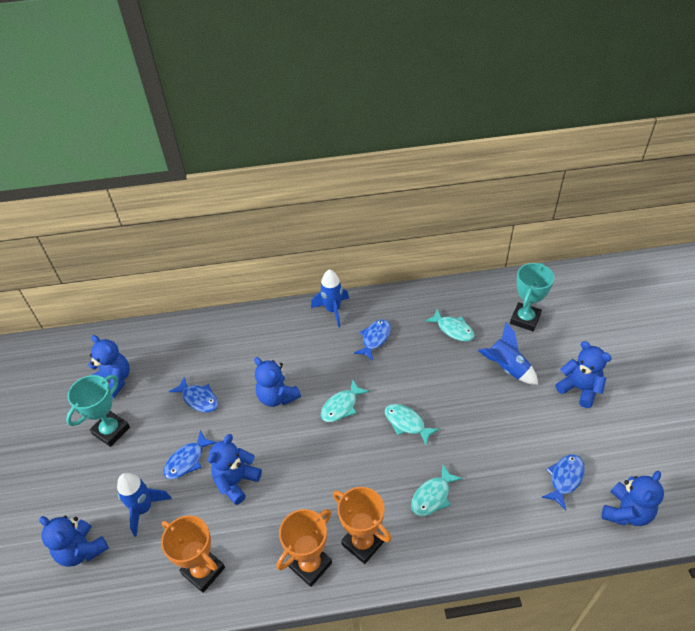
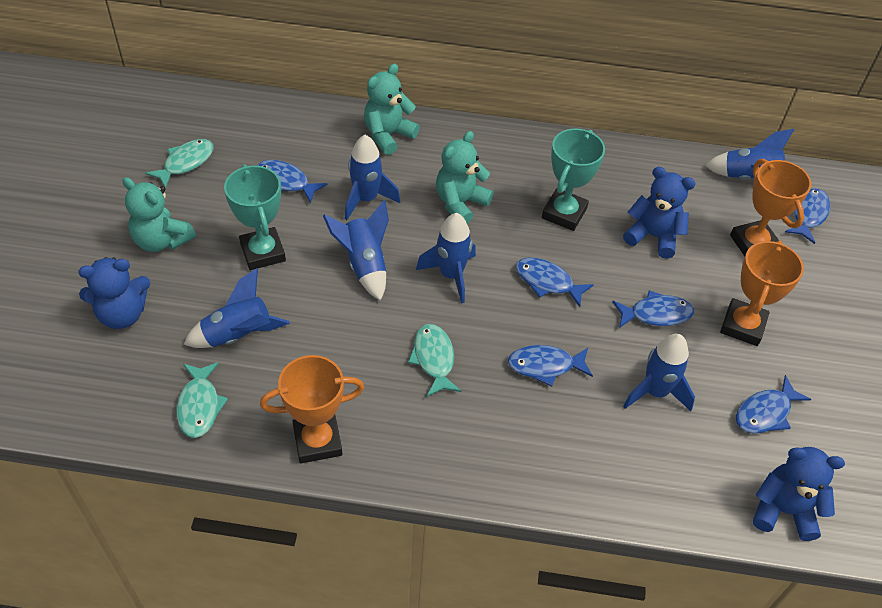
blue fish: [163,430,217,479] [169,377,218,412] [354,319,391,361] [541,454,585,510] = 4 -> [257,160,328,204] [508,345,593,386] [516,258,594,307] [612,290,694,328] [736,375,811,433] [785,188,830,244] = 6
blue rocket: [117,473,172,536] [311,269,349,327] [478,322,538,385] = 3 -> [184,268,290,348] [323,200,389,301] [345,135,401,220] [416,213,476,303] [623,334,695,411] [705,129,794,180] = 6
blue teddy bear: [39,516,109,567] [88,335,130,399] [208,434,262,505] [254,357,301,407] [555,341,612,408] [602,471,664,526] = 6 -> [78,257,150,329] [623,167,696,259] [753,447,845,541] = 3
turquoise fish: [321,379,369,422] [385,404,440,445] [411,464,463,516] [425,309,475,341] = 4 -> [145,139,214,189] [176,362,228,438] [408,324,461,397] = 3
turquoise teddy bear: none = 0 -> [122,177,196,252] [364,64,420,155] [436,131,494,224] = 3

